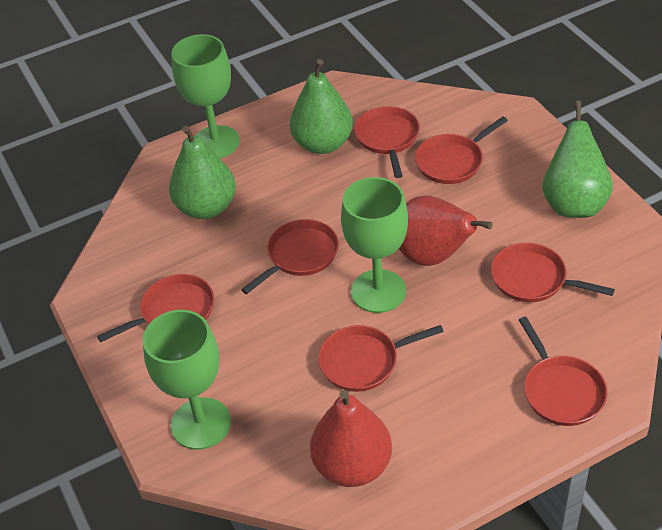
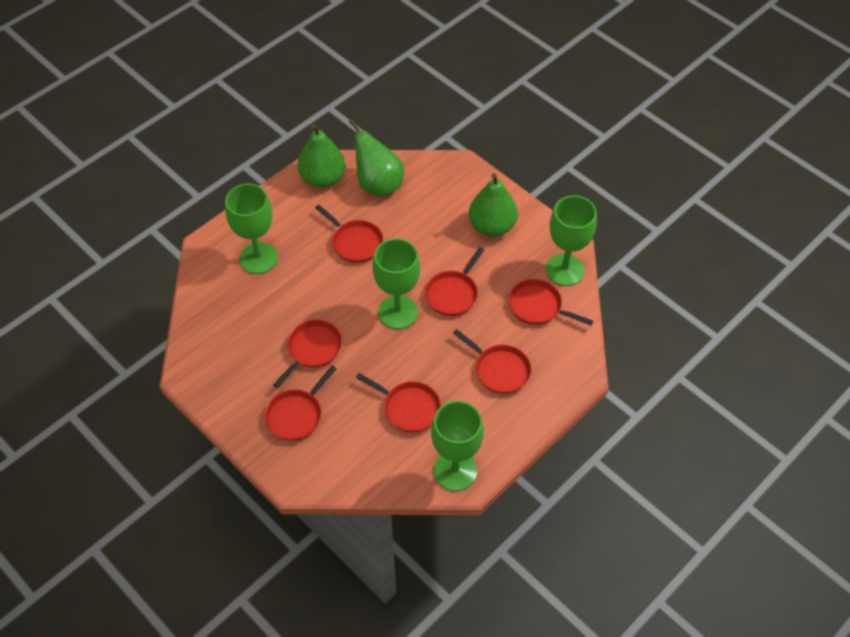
green goblet: [143,310,231,450] [171,34,240,158] [341,177,408,313] = 3 -> [225,184,278,274] [373,238,420,329] [431,401,484,491] [545,195,597,286] = 4
red pear: [310,390,392,487] [399,196,493,266] = 2 -> none = 0

